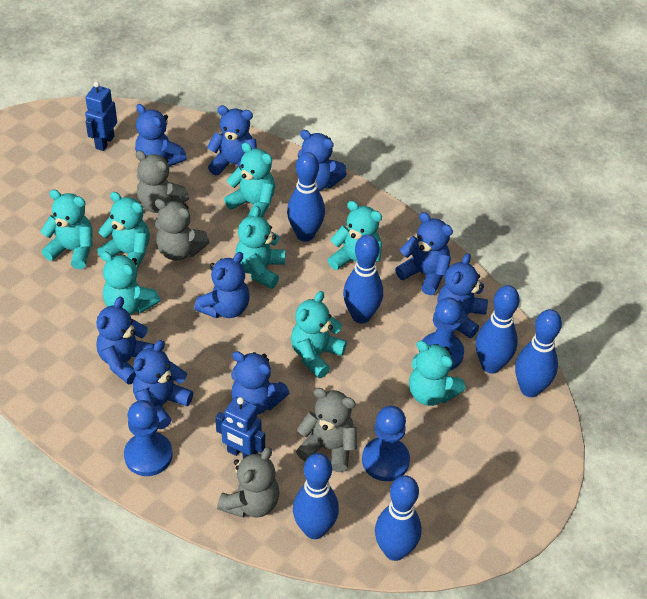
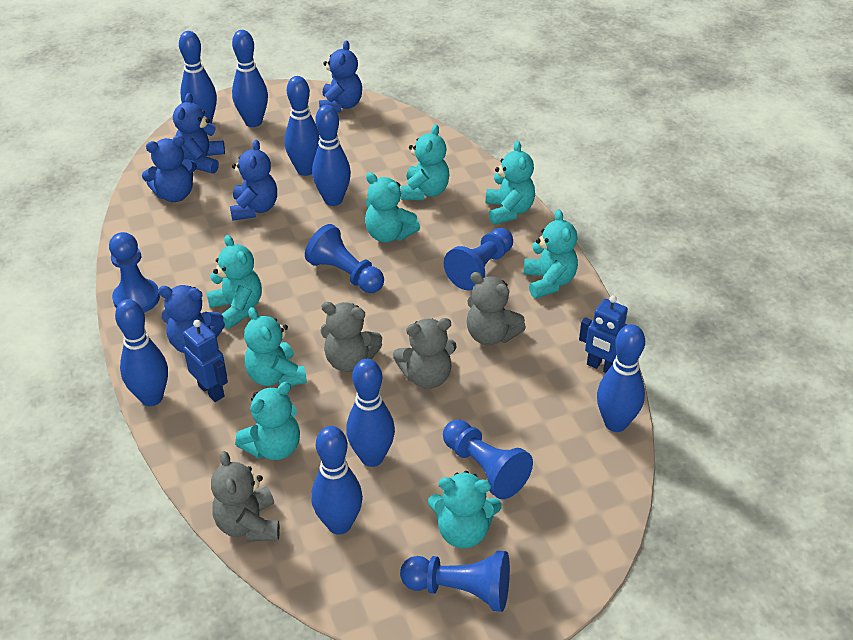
blue bowling pin: [287,152,325,242] [293,453,339,539] [343,234,383,324] [375,475,421,561] [476,285,520,374] [515,309,562,397] = 6 -> [115,299,168,406] [179,31,217,124] [232,30,268,127] [285,76,320,176] [311,426,363,535] [312,105,351,206] [346,359,395,467] [597,324,645,432] = 8
blue pawn: [124,400,173,476] [362,406,410,481] [419,297,464,370] = 3 -> [109,232,160,313] [305,224,384,293] [400,551,510,612] [443,420,533,499] [444,228,513,290] = 5
blue teddy bear: [96,297,155,385] [133,340,193,429] [135,104,187,167] [194,252,250,318] [207,106,257,175] [231,351,289,415] [298,130,347,191] [395,212,453,295] [437,253,488,338] = 9 -> [142,135,197,202] [158,285,225,353] [173,93,225,174] [230,140,277,221] [319,40,362,113] = 5

